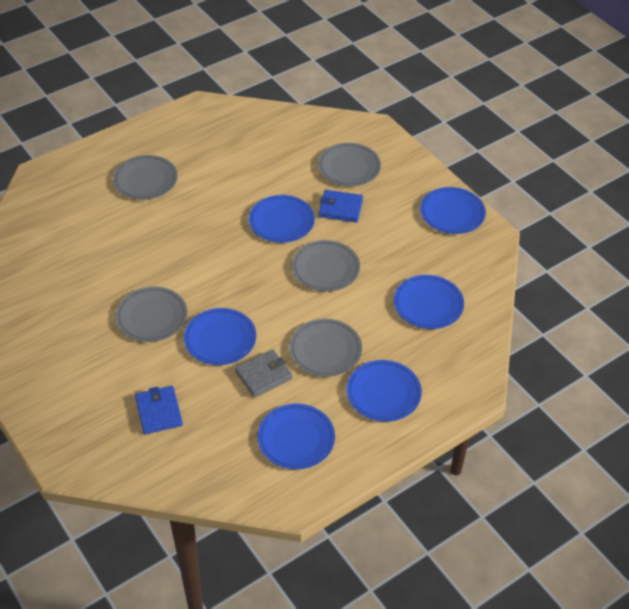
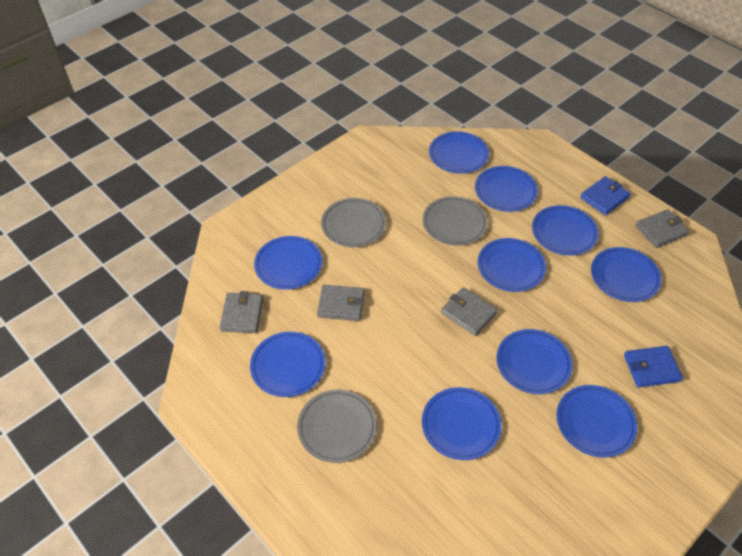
blue plate: [184,308,256,365] [249,195,315,243] [257,404,335,469] [347,360,422,422] [394,275,464,329] [420,187,486,234] = 6 -> [250,332,325,397] [254,236,322,290] [422,387,501,460] [429,131,489,174] [475,166,538,212] [478,238,546,292] [497,329,572,394] [532,205,599,256] [557,385,637,458] [591,247,661,302] = 10
grey plate: [113,155,177,200] [116,287,187,342] [289,319,362,377] [292,240,360,292] [318,143,381,186] = 5 -> [297,390,377,463] [321,198,386,247] [423,196,488,246] = 3
grey wallet: [235,349,292,397] = 1 -> [219,291,263,333] [317,285,364,321] [441,287,497,336] [635,209,689,248] = 4

